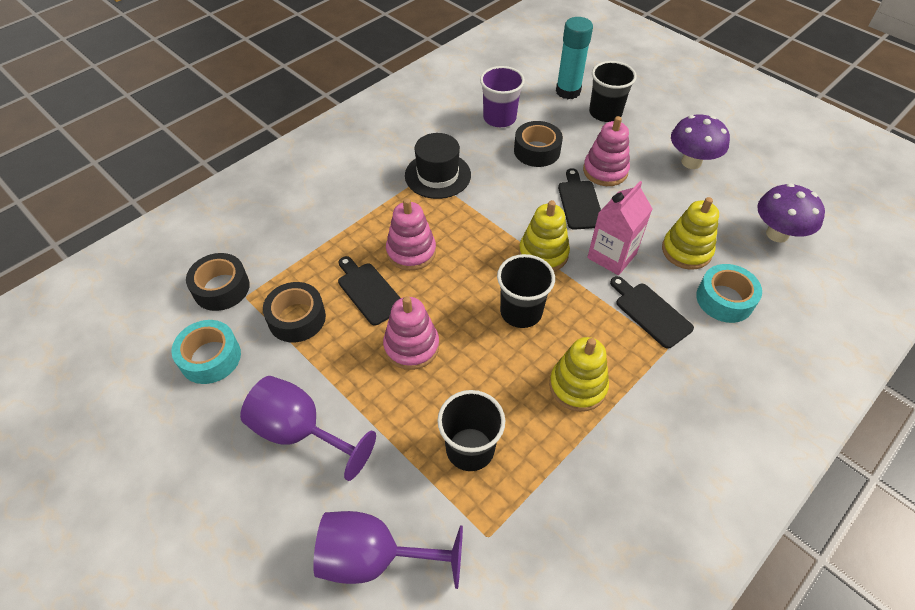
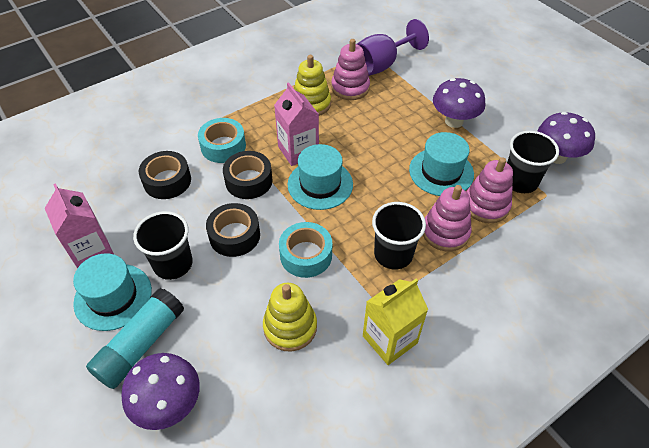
black cutting board: [338,256,401,326] [558,168,601,230] [610,276,694,349] = 3 -> none = 0
black hat: [405,133,471,199] = 1 -> none = 0
pink carton: [587,181,652,275] = 1 -> [45,183,114,268] [274,82,319,166] = 2
purple cup: [480,66,525,127] = 1 -> none = 0
purple goblet: [240,376,376,481] [313,511,463,589] = 2 -> [357,19,429,76] = 1
purple mushroom: [671,114,730,169] [757,183,825,243] = 2 -> [121,353,200,430] [433,78,485,128] [537,112,595,164] = 3
turquoise hat: none = 0 -> [73,253,152,331] [288,144,353,210] [409,132,474,196] = 3
yellow carton: none = 0 -> [363,278,428,365] = 1
yellow stacking toy: [519,200,570,271] [549,337,609,412] [662,197,719,270] = 3 -> [263,283,317,351] [294,55,331,116] = 2

